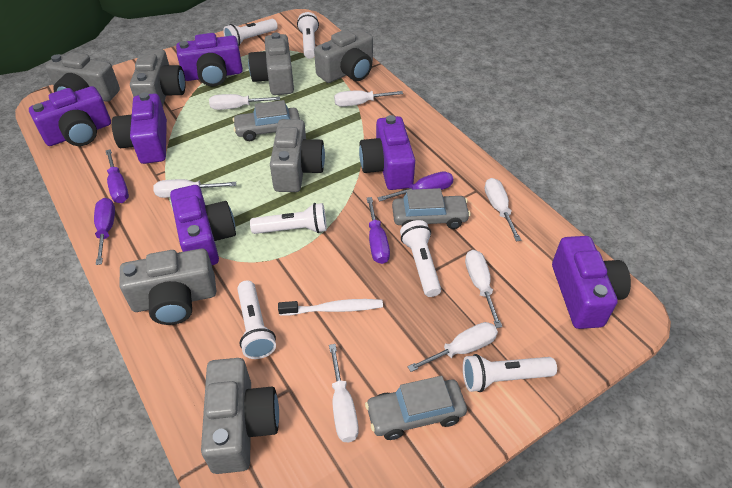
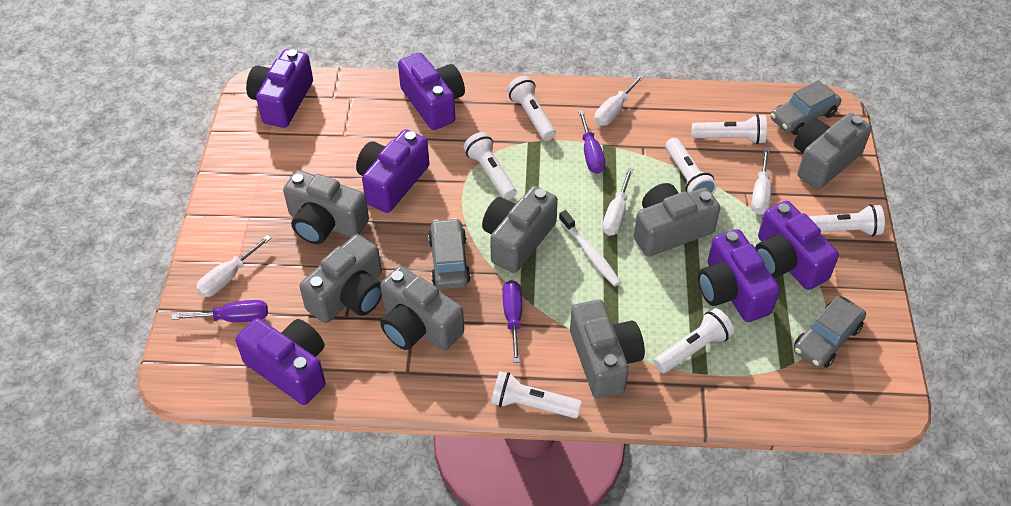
purple screwdriver: [94,198,115,265] [106,149,129,203] [367,197,390,264] [377,171,453,201] = 4 -> [171,300,268,322] [502,280,522,363] [578,110,605,174] = 3
white flashlight: [223,19,278,46] [237,280,276,359] [250,203,327,234] [297,12,319,59] [400,220,441,297] [463,354,557,392] = 6 -> [464,132,516,200] [491,371,581,418] [507,76,556,141] [654,308,734,373] [665,138,717,194] [692,114,767,144] [808,204,885,236] = 7
white screwdriver: [153,179,236,198] [209,94,280,110] [329,344,359,442] [334,90,403,107] [408,322,498,372] [465,250,502,328] [485,178,522,241] = 7 -> [196,235,271,297] [594,75,644,126] [603,168,633,236] [751,147,771,215] = 4

